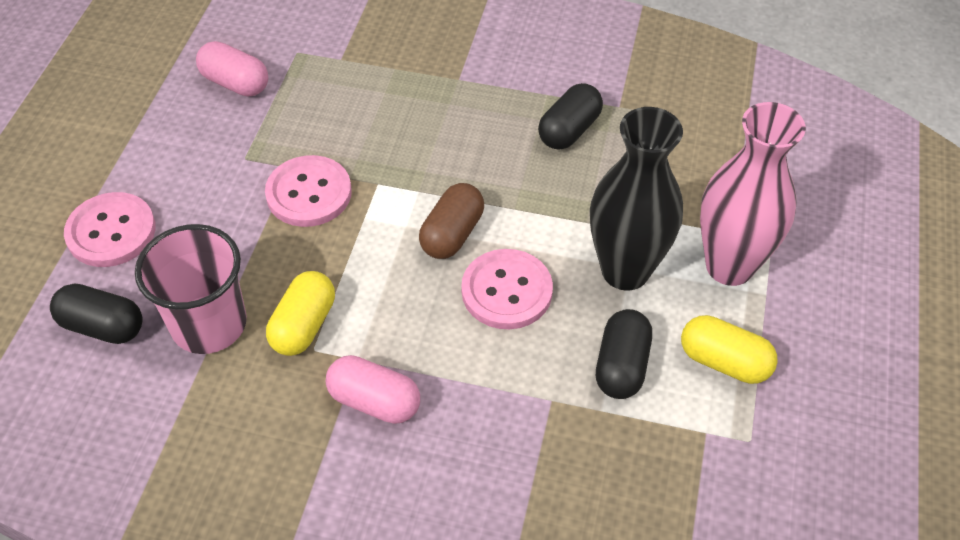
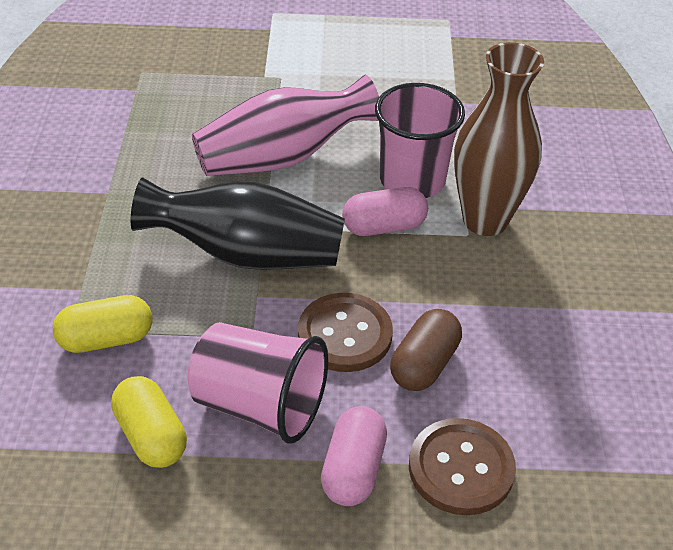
black capsule: [50,283,142,344] [538,83,603,150] [596,309,652,399] = 3 -> none = 0
brown button: none = 0 -> [298,293,393,372] [409,418,516,515] = 2
brown vase: none = 0 -> [454,42,544,236] = 1
pink button: [64,192,156,267] [265,155,352,227] [461,249,553,329] = 3 -> none = 0
pink cup: [135,224,247,354] = 1 -> [188,322,328,443] [375,83,465,198] = 2

